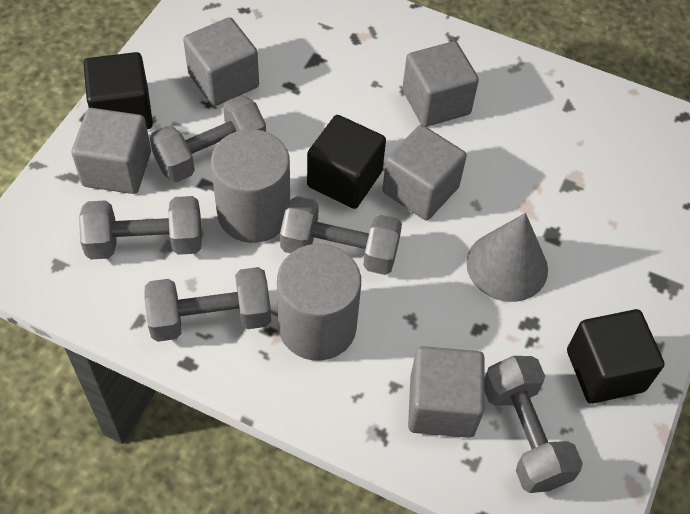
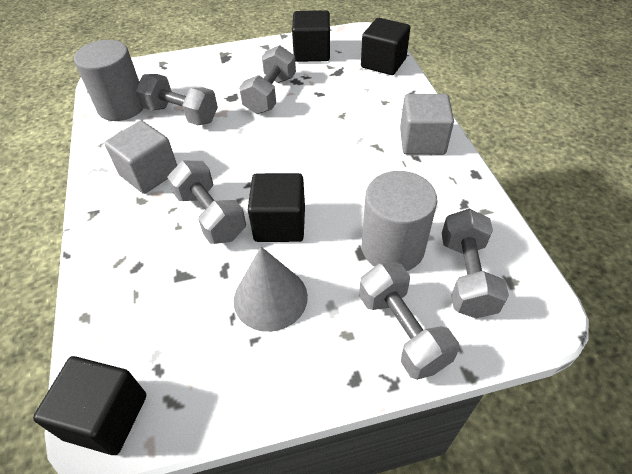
black cube: [83,52,153,129] [307,115,386,209] [567,309,664,404] = 3 -> [33,356,146,455] [248,173,305,242] [292,10,330,62] [361,18,410,75] = 4
grey cube: [71,108,151,194] [183,17,259,106] [382,125,467,221] [402,41,479,127] [408,346,485,438] = 5 -> [104,121,177,194] [400,94,454,155] = 2

